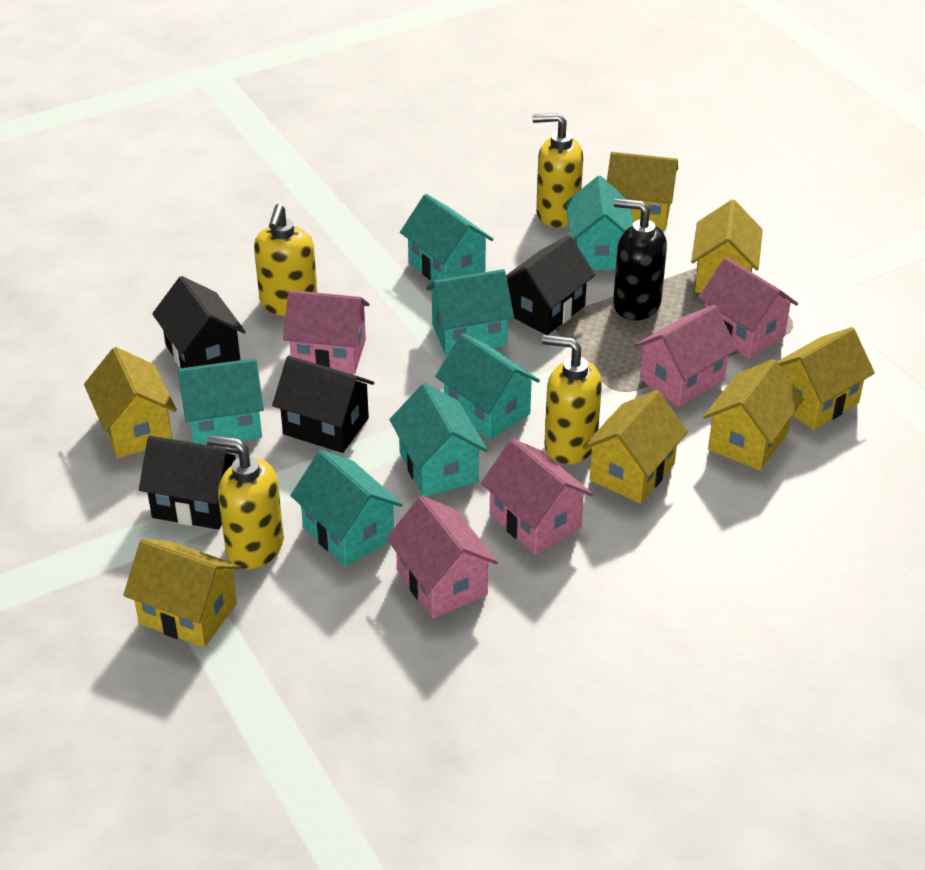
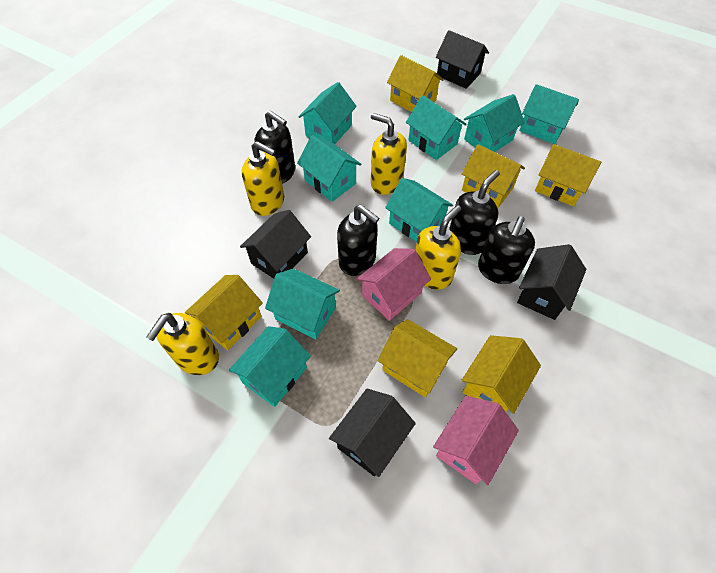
black soap dispenser: [613,199,667,320] = 1 -> [254,111,295,184] [337,205,379,276] [449,170,500,255] [478,216,535,284] = 4
pink house: [283,290,370,374] [386,496,498,618] [481,439,593,555] [635,305,738,407] [698,257,798,359] = 5 -> [356,248,431,321] [433,396,519,485] = 2
turquoise house: [178,358,264,445] [290,450,403,567] [390,383,488,497] [400,194,494,281] [426,269,514,356] [435,333,540,440] [566,176,633,270] = 7 -> [229,326,311,407] [265,268,340,339] [297,135,361,202] [298,82,357,144] [385,178,453,242] [406,95,467,160] [464,94,525,152] [519,84,579,144] = 8
yellow house: [84,347,177,458] [123,539,241,647] [583,390,688,503] [607,152,678,230] [691,200,763,293] [703,359,804,471] [777,327,875,430] = 7 -> [185,275,263,350] [378,319,457,397] [387,55,444,112] [462,144,525,208] [462,335,541,414] [535,144,601,207] = 6

